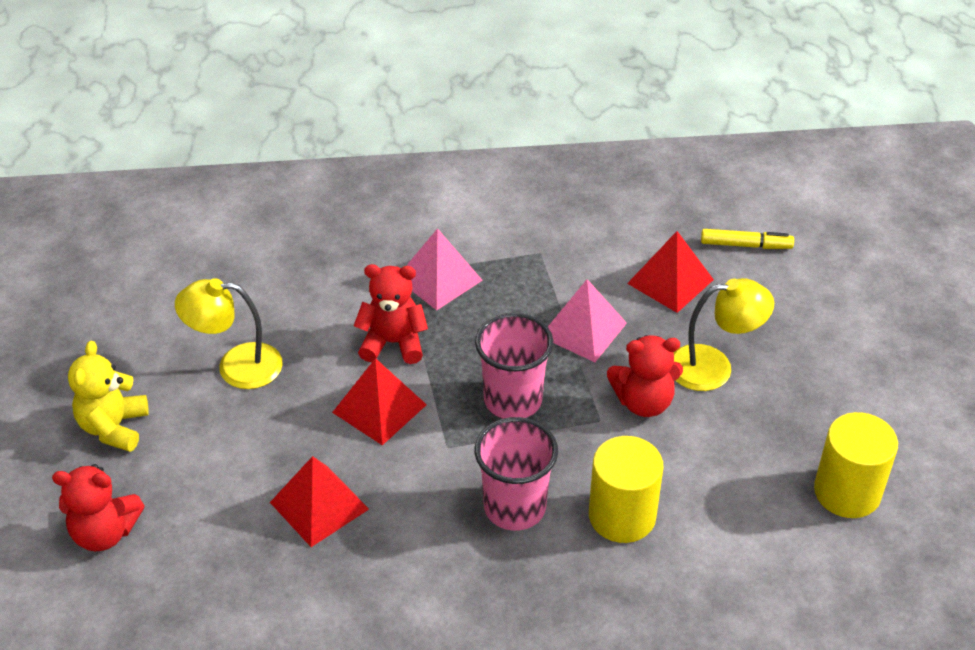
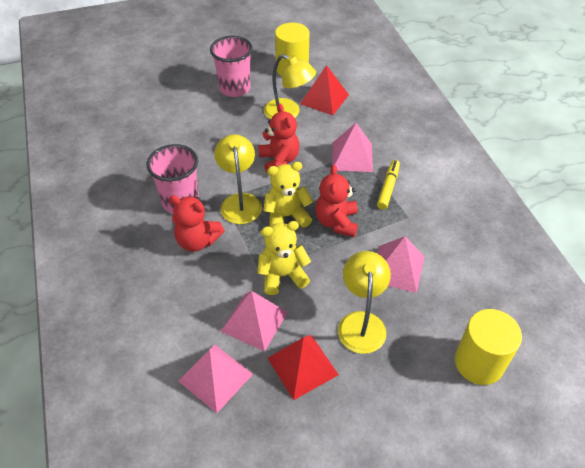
pink pyramid: [406,228,483,311] [548,279,627,362] = 2 -> [179,345,253,413] [221,291,288,352] [332,123,373,172] [377,236,424,293] = 4
red pyramid: [270,456,369,547] [332,358,427,445] [627,231,714,313] = 3 -> [268,335,339,400] [300,65,349,116] = 2
yellow lamp: [175,278,283,389] [674,278,774,391] = 2 -> [214,134,262,224] [264,54,316,119] [338,251,391,354] = 3
yellow teddy bear: [68,341,149,452] = 1 -> [257,221,311,295] [263,162,313,228] = 2

